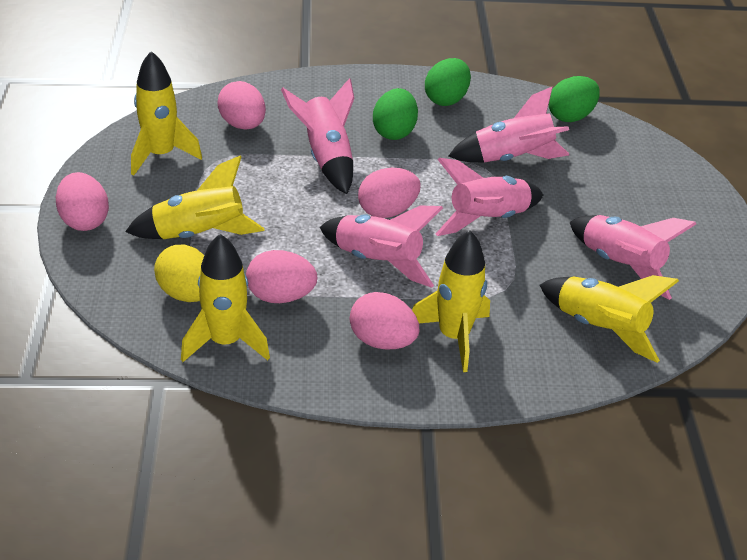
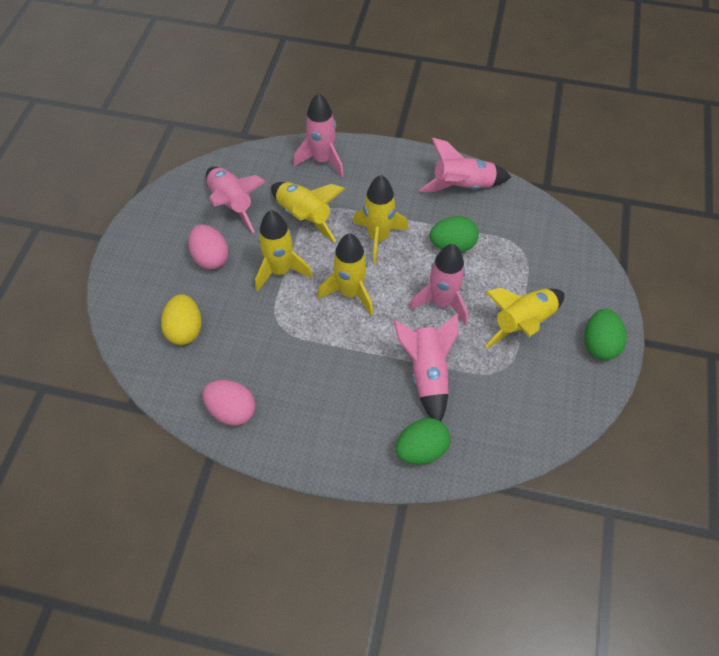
pink egg: [56,172,109,231] [217,81,266,130] [246,250,317,303] [350,292,419,349] [358,168,421,218] = 5 -> [188,224,229,270] [202,380,256,425] = 2

